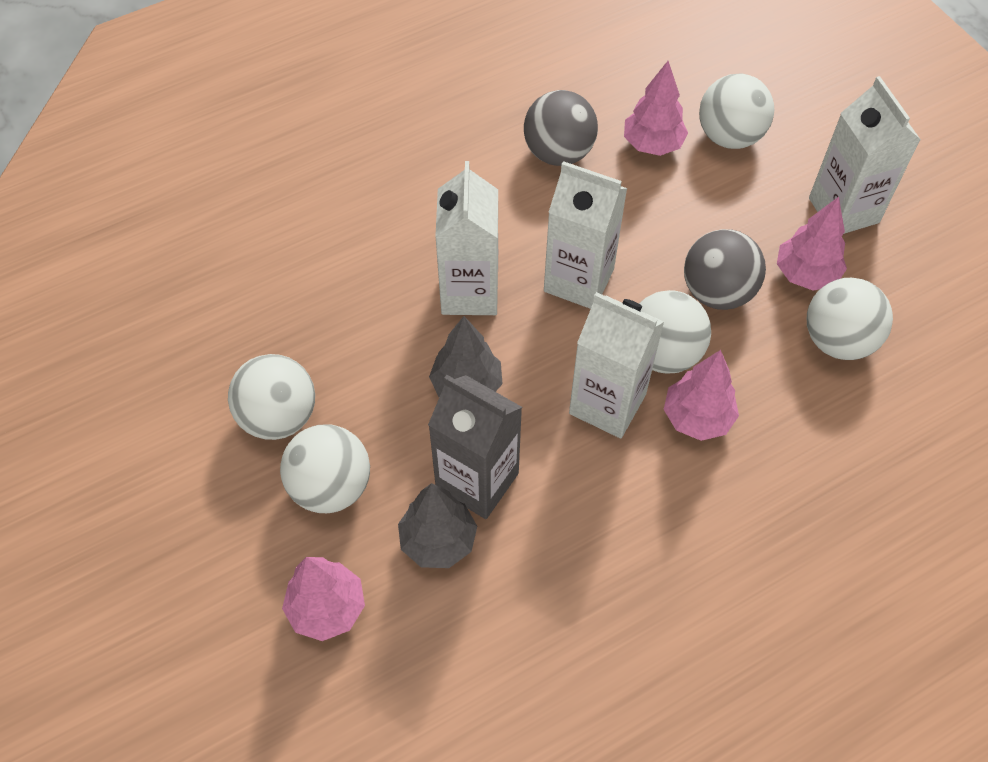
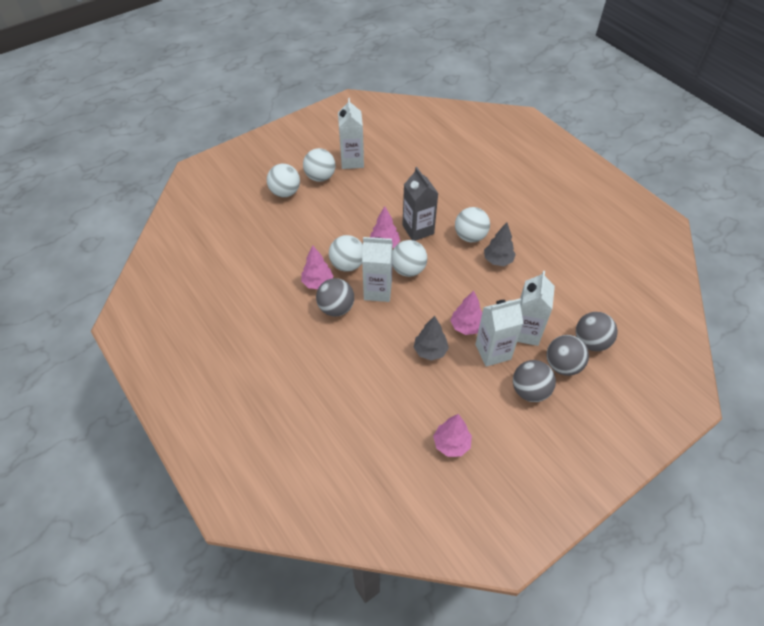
grey ball: [524,90,598,166] [684,229,766,310] = 2 -> [316,278,354,316] [513,360,556,402] [547,335,589,376] [576,312,618,351] = 4

